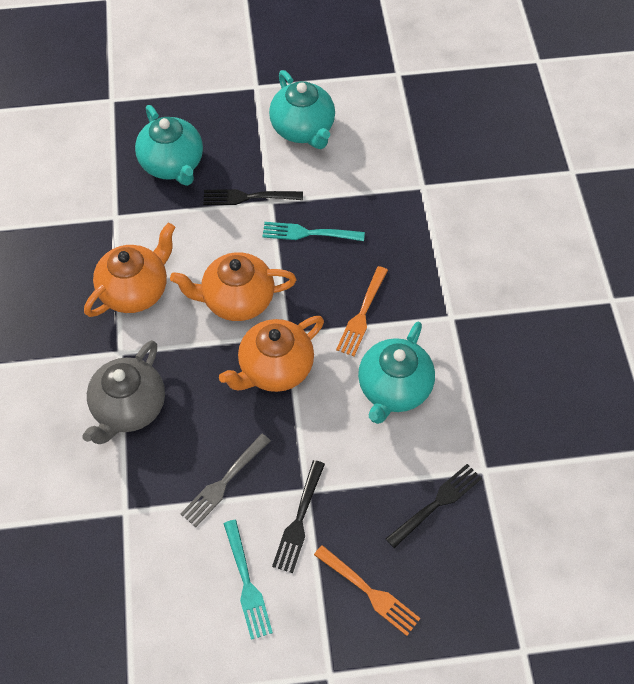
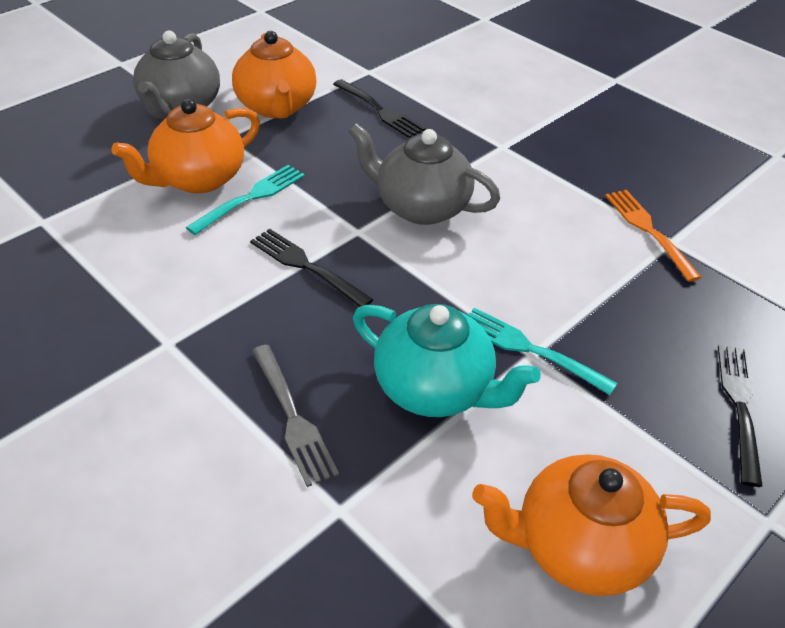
grey teapot: [82,340,165,444] = 1 -> [133,30,220,119] [349,123,500,225] = 2
orange fork: [314,545,421,636] [336,266,388,356] = 2 -> [605,190,702,282] = 1
turquoise teapot: [135,105,203,186] [269,70,335,149] [358,322,435,424] = 3 -> [353,304,541,417] = 1

